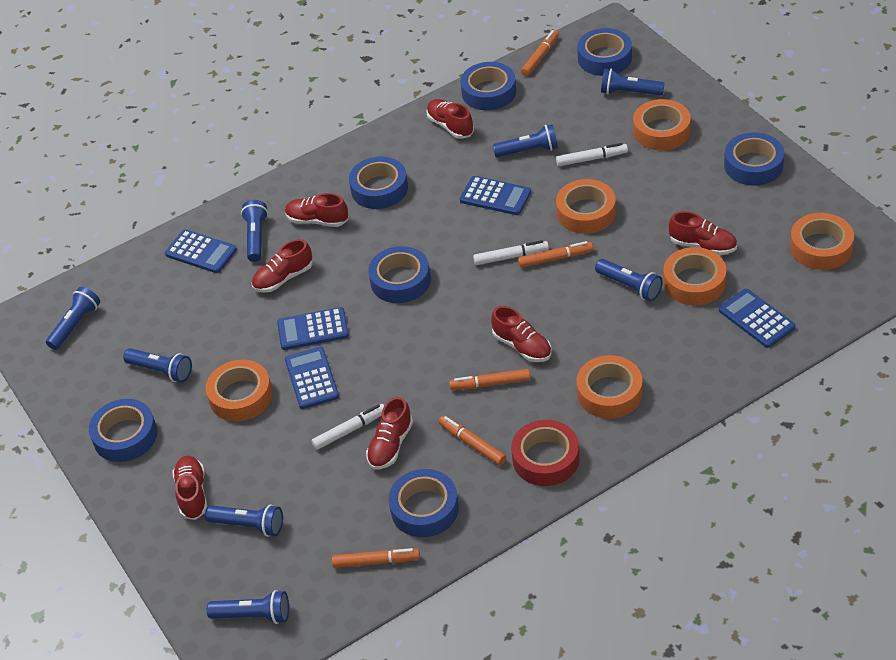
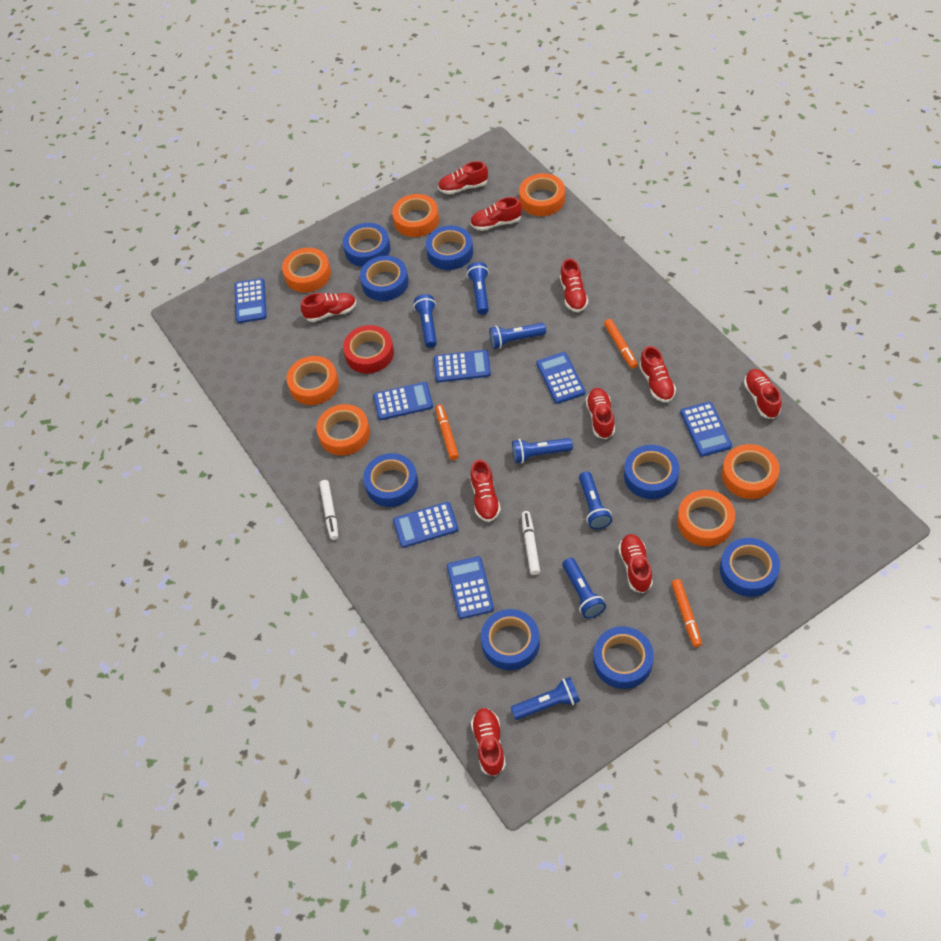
blue calculator: [165,229,237,273] [277,307,349,350] [285,347,339,409] [460,176,531,215] [719,289,796,348] = 5 -> [234,278,267,323] [373,382,433,420] [393,502,458,548] [434,350,491,382] [447,556,494,619] [536,352,585,404] [680,402,732,457] = 7
blue flashlight: [46,287,100,350] [123,348,192,383] [205,504,283,537] [207,590,289,624] [241,200,268,262] [493,124,558,157] [595,259,663,301] [601,69,665,96] = 8 -> [414,294,437,348] [467,262,489,315] [489,323,546,349] [511,677,580,720] [512,438,573,463] [562,558,606,618] [579,471,612,529] = 7
blue tape: [89,399,157,462] [349,156,408,209] [368,246,431,303] [389,469,459,537] [460,62,516,110] [577,28,632,76] [724,132,784,186] = 7 -> [343,223,390,267] [360,256,409,301] [363,453,418,507] [426,226,473,270] [481,609,540,670] [593,626,654,689] [624,445,679,499] [720,538,780,597] = 8
orange marker: [332,548,420,568] [439,415,506,465] [449,369,531,390] [518,241,593,268] [521,30,559,76] = 5 -> [435,404,459,460] [604,319,638,369] [671,579,702,647] = 3
orange tape: [206,360,273,421] [556,179,616,234] [576,355,643,419] [633,99,691,150] [663,247,726,306] [790,213,854,270] = 6 -> [282,248,331,293] [286,356,339,405] [316,404,370,456] [392,194,439,237] [519,173,565,216] [677,490,735,546] [722,444,780,499] = 7
red shoe: [172,456,207,520] [251,239,313,293] [285,193,348,227] [366,397,413,469] [426,99,474,139] [491,306,551,362] [669,211,737,255] = 7 -> [301,293,356,322] [438,161,488,194] [470,197,522,231] [470,460,501,522] [471,708,506,776] [560,258,588,312] [586,388,615,439] [618,534,653,593] [639,346,676,402] [744,369,782,419] = 10
white marker: [311,404,385,450] [473,240,549,265] [556,143,628,166] = 3 -> [319,480,338,540] [522,511,540,575] = 2

